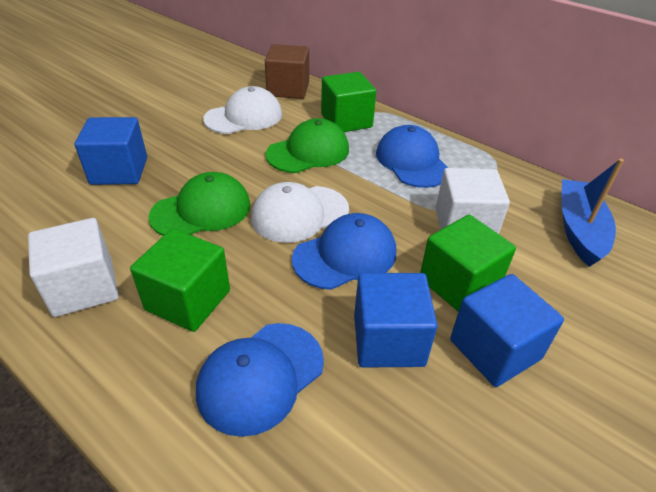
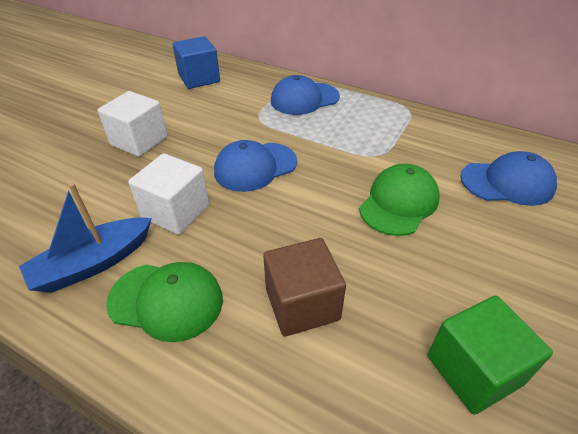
blue cube: [75,117,147,185] [354,273,438,367] [450,274,564,387] = 3 -> [172,36,220,89] = 1
green cube: [130,229,230,332] [321,72,376,132] [420,215,516,312] = 3 -> [428,296,553,415] = 1
white cap: [203,86,282,134] [251,182,349,243] = 2 -> none = 0

